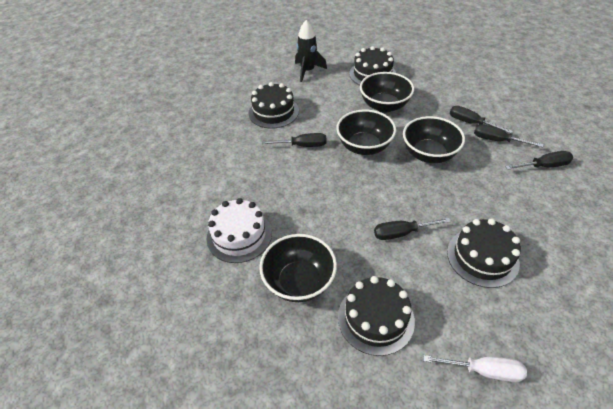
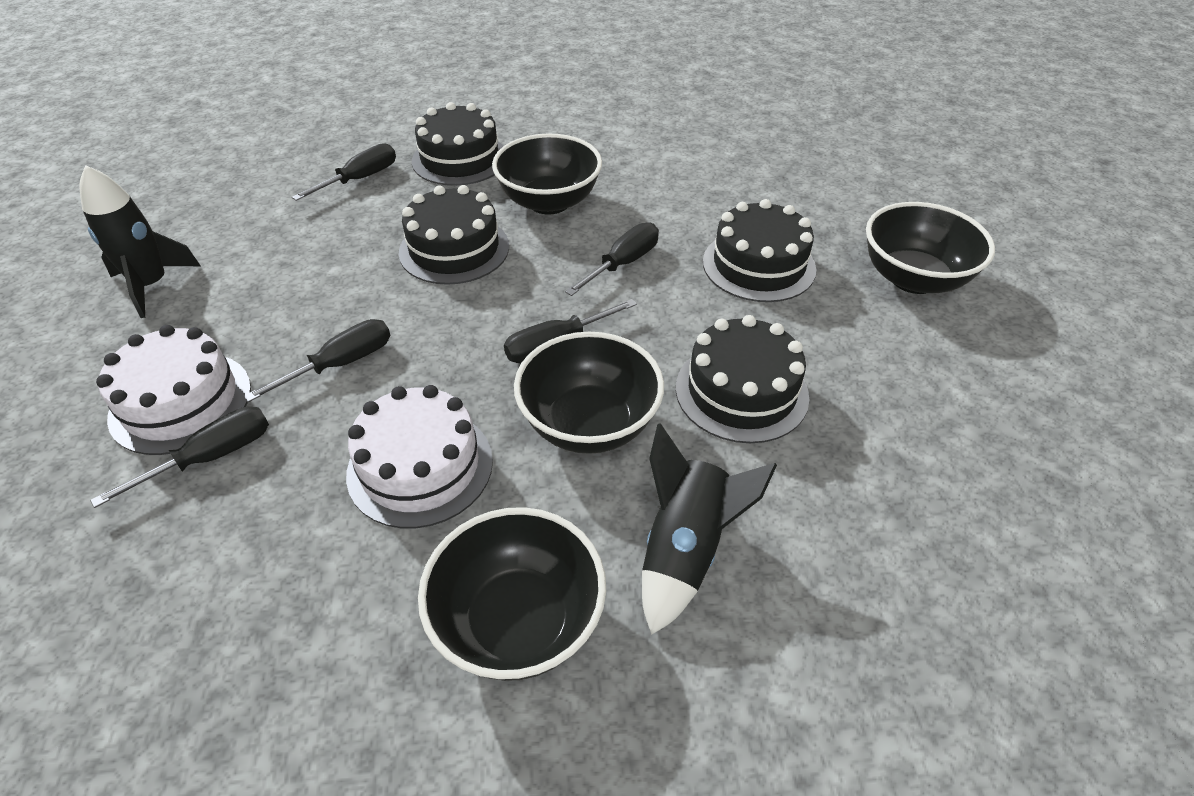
black rocket: [295,20,327,82] = 1 -> [80,165,201,318] [642,423,777,635] = 2
white cake: [207,198,272,263] = 1 -> [96,325,251,455] [346,385,493,528] = 2
white screwdriver: [423,355,527,382] = 1 -> none = 0

